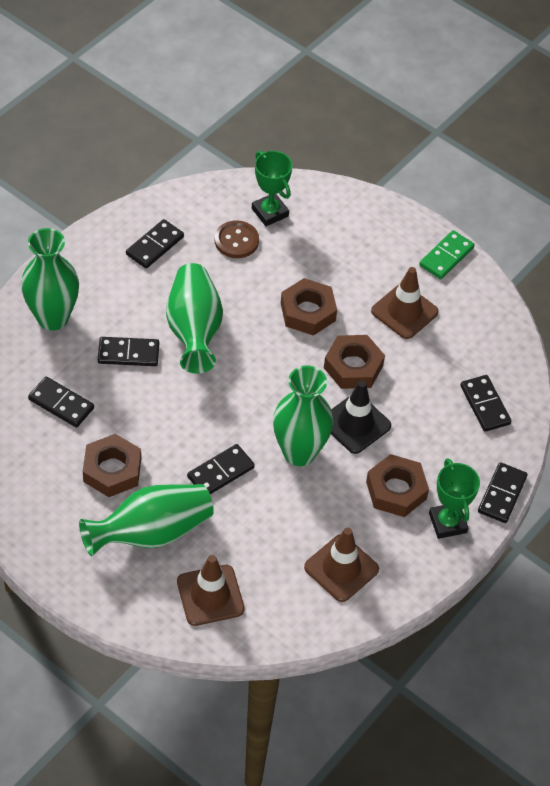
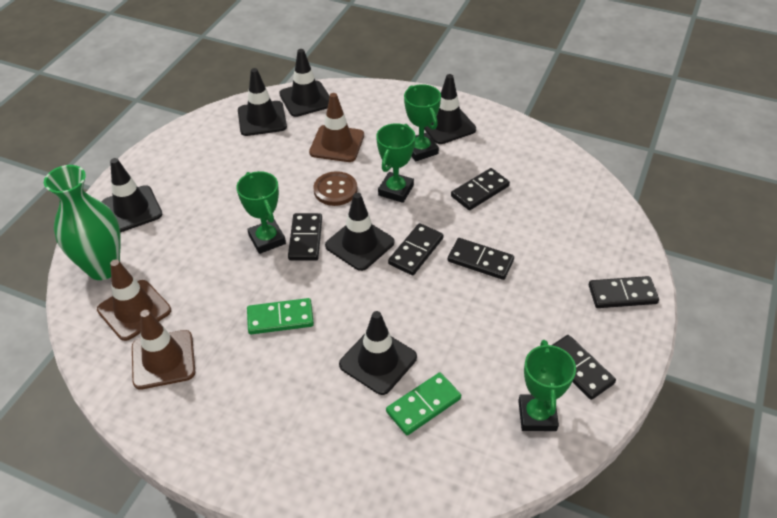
black traffic cone: [331,381,391,454] = 1 -> [102,158,163,233] [238,68,287,136] [279,49,330,117] [325,193,394,271] [339,311,417,395] [424,74,476,144] = 6
brown nut: [83,434,141,497] [281,278,337,336] [324,335,385,389] [366,454,429,517] = 4 -> none = 0
green domino: [419,230,474,279] = 1 -> [247,298,314,334] [386,372,461,435] = 2
green trophy: [252,151,293,226] [429,458,480,539] = 2 -> [236,171,286,254] [376,123,415,203] [404,84,441,162] [518,340,576,431] = 4
green vase: [21,228,79,331] [79,484,214,556] [166,263,223,374] [273,366,333,466] = 4 -> [44,165,121,280] = 1

